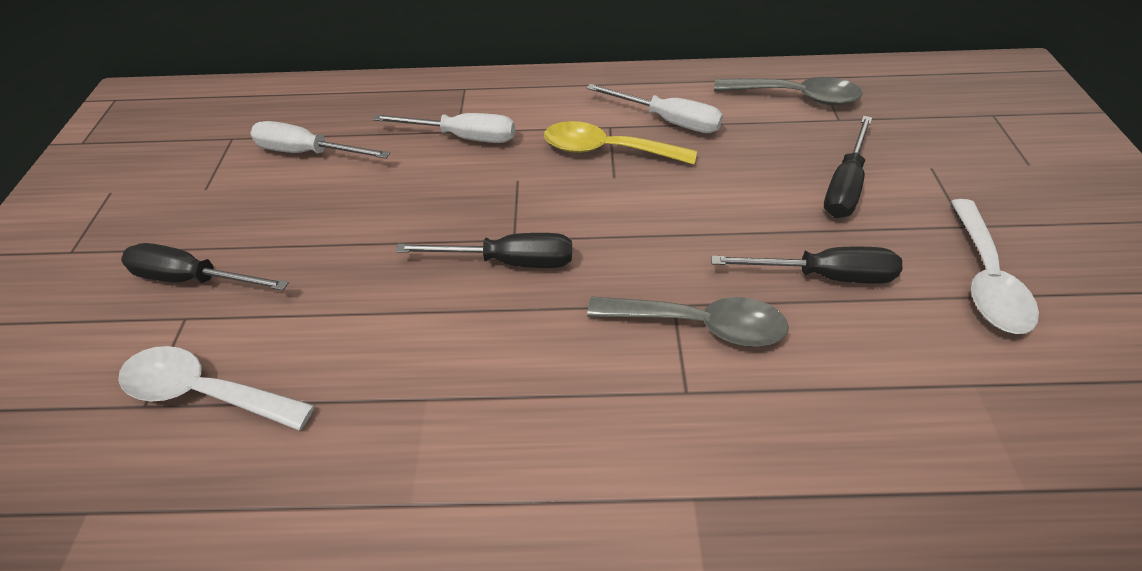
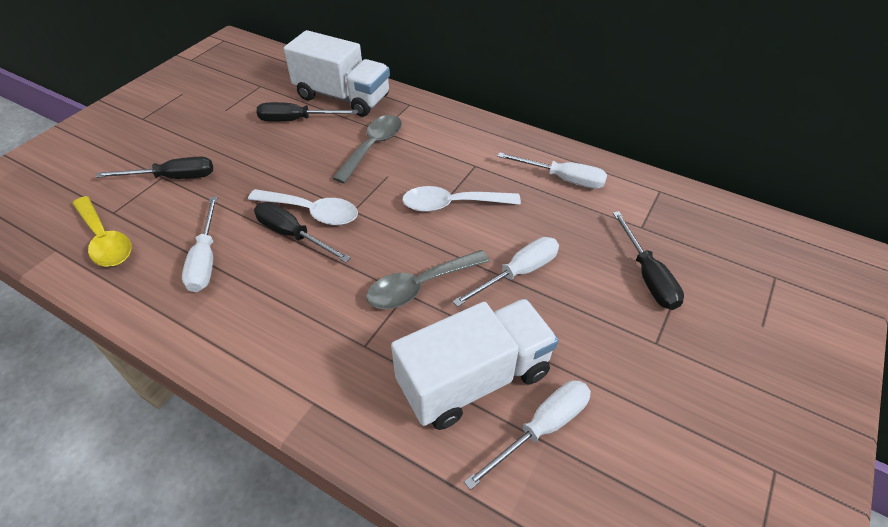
white screwdriver: [250,121,390,159] [372,113,515,143] [586,84,723,133] = 3 -> [182,196,218,292] [452,237,559,307] [464,380,591,490] [497,152,607,189] = 4
white truck: none = 0 -> [284,30,390,117] [391,299,559,430] = 2

